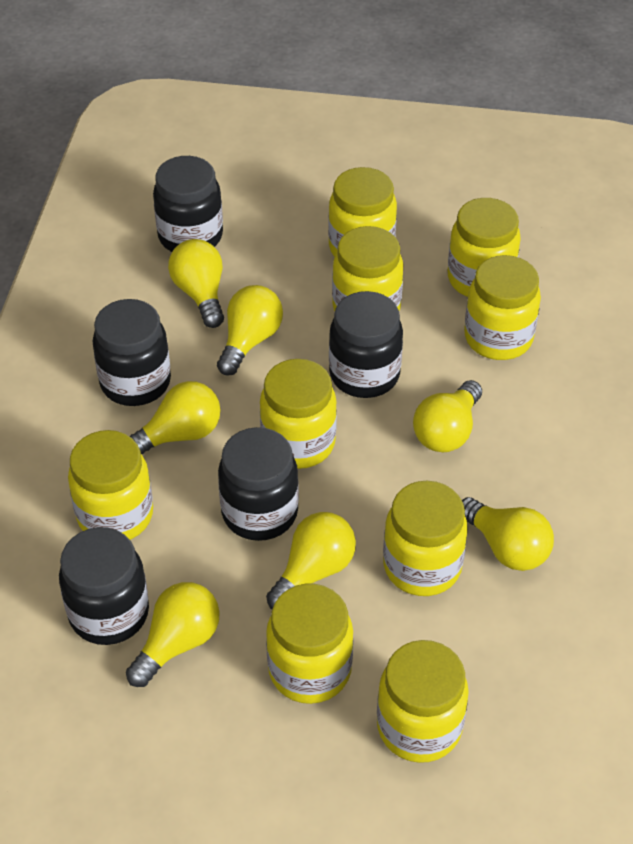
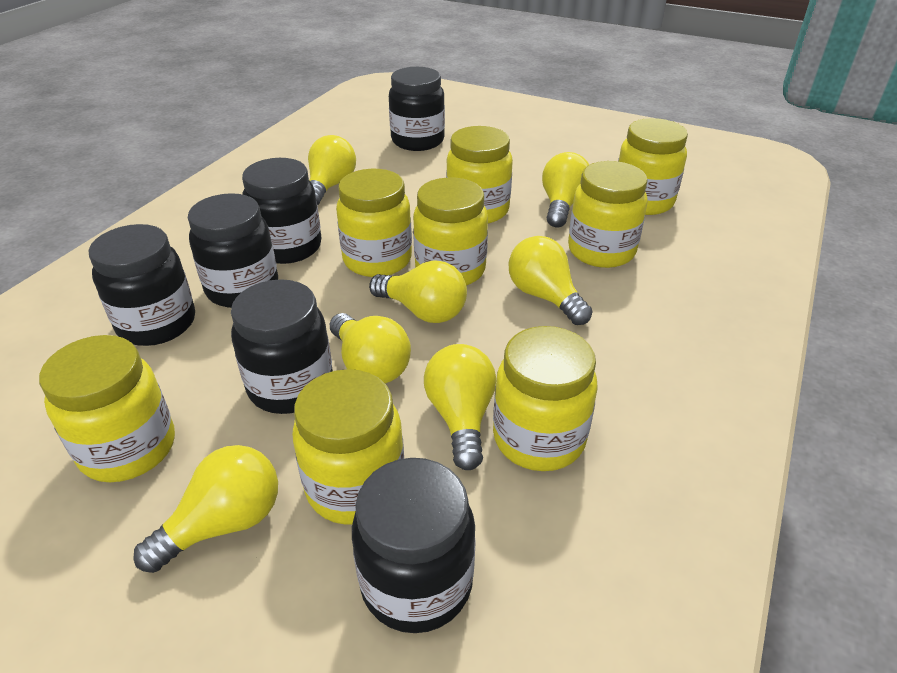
black jar: [59,527,149,645] [93,299,171,406] [153,156,223,252] [218,427,299,541] [329,291,403,398] = 5 -> [89,224,195,346] [188,193,278,308] [231,279,333,414] [242,158,322,264] [352,458,476,633] [389,67,445,151] = 6
yellow jar: [68,430,153,540] [260,359,337,469] [266,584,353,704] [328,167,397,257] [332,226,403,311] [377,640,469,763] [383,481,468,596] [447,198,521,297] [464,255,541,360] = 9 -> [39,335,175,482] [292,369,404,525] [336,169,412,277] [413,177,488,286] [446,126,513,223] [493,326,598,471] [568,161,648,268] [618,118,688,215] = 8

